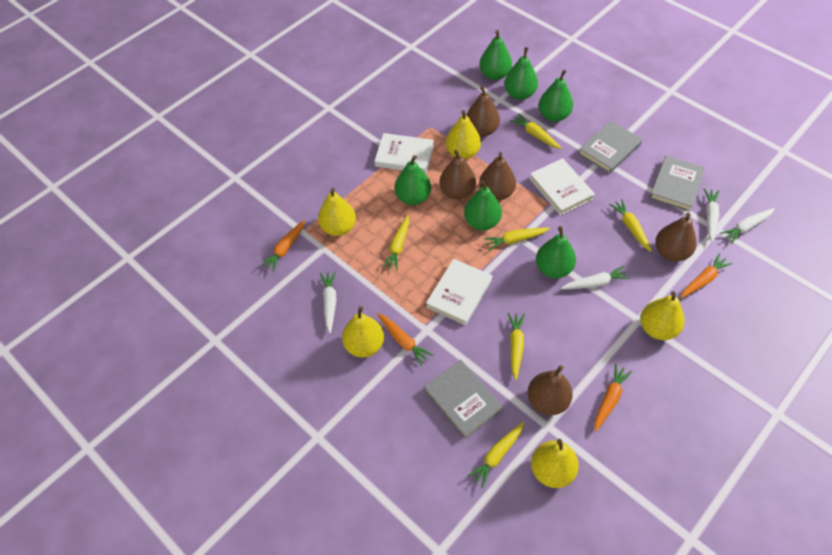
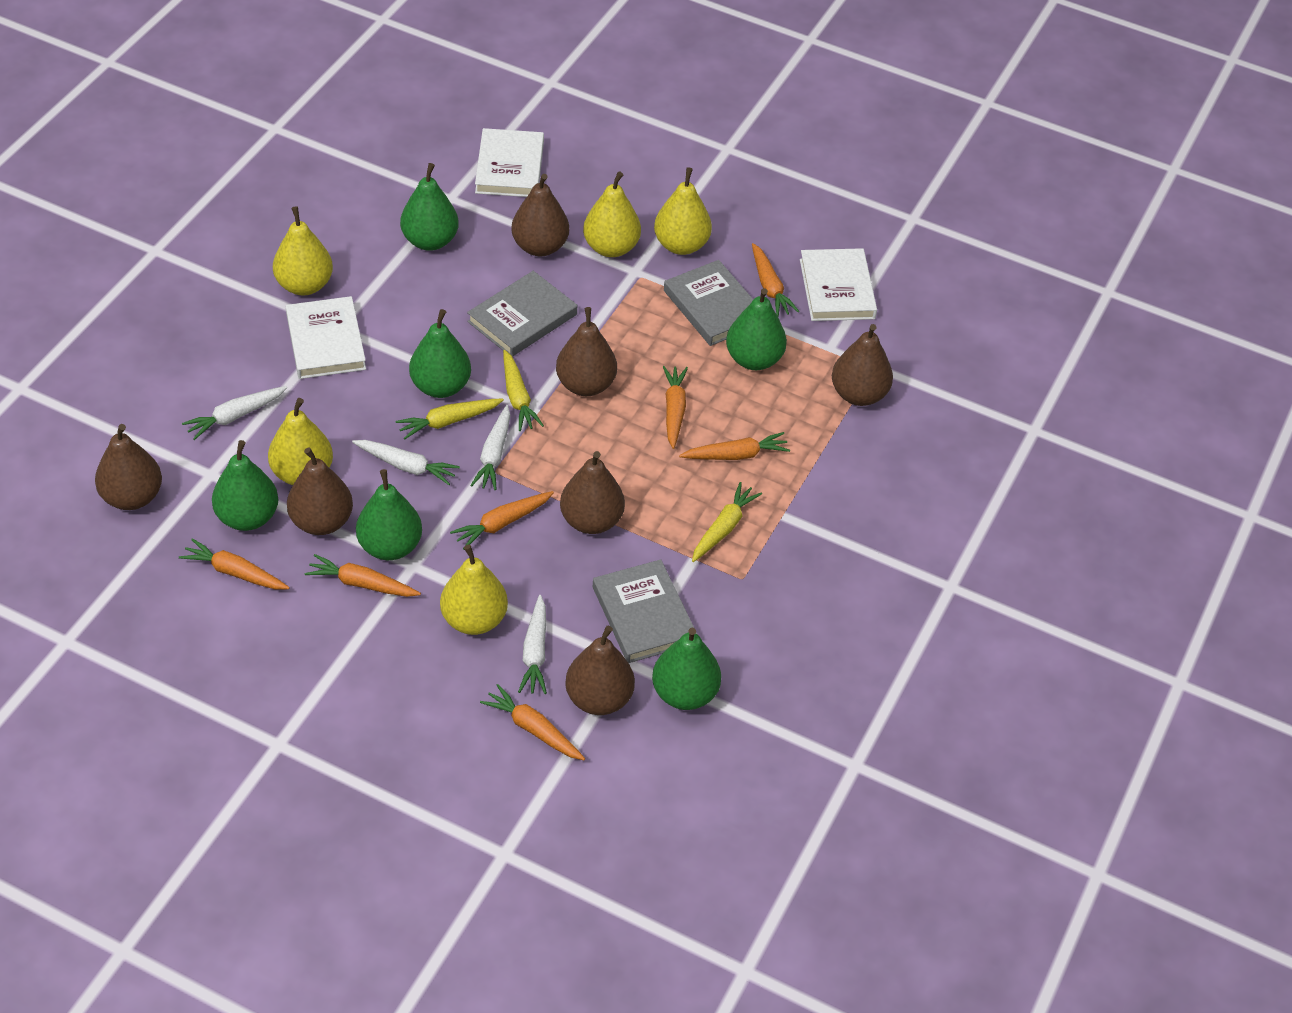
brown pear: [440,150,476,199] [466,86,500,137] [479,152,516,201] [528,365,573,415] [655,213,697,262] = 5 -> [95,424,162,510] [287,447,353,535] [511,174,569,256] [556,307,617,396] [560,451,625,534] [565,626,635,715] [832,324,893,406] = 7
orange carrot: [260,220,305,272] [377,313,433,366] [595,364,632,432] [681,253,733,298] = 4 -> [179,538,290,590] [305,554,421,597] [450,491,554,550] [480,684,585,760] [663,366,688,449] [679,432,790,460] [752,243,800,316] = 7
yellow carrot: [382,215,409,270] [468,422,524,488] [484,228,550,251] [508,313,525,380] [510,113,561,149] [609,199,652,252] = 6 -> [395,398,504,439] [503,350,544,431] [692,482,762,562] = 3

